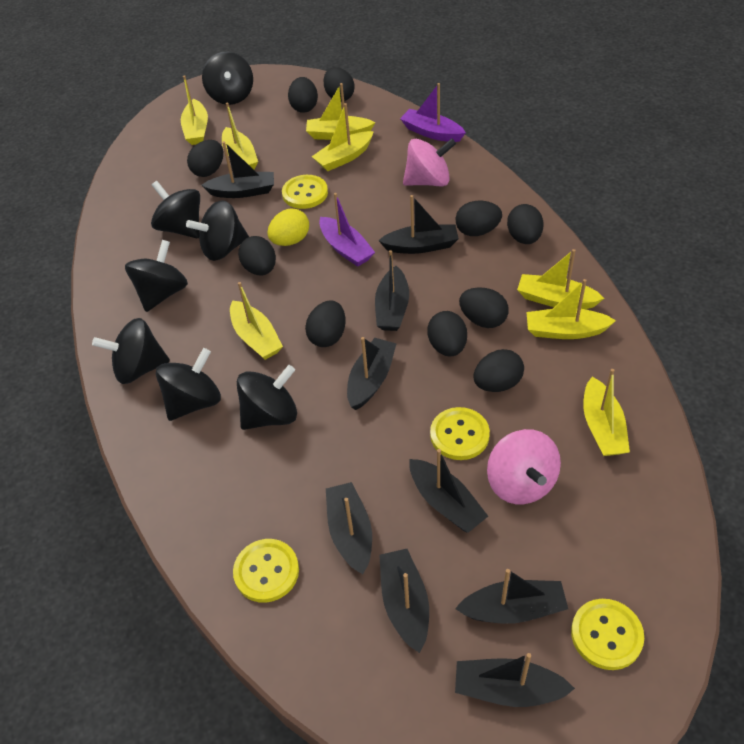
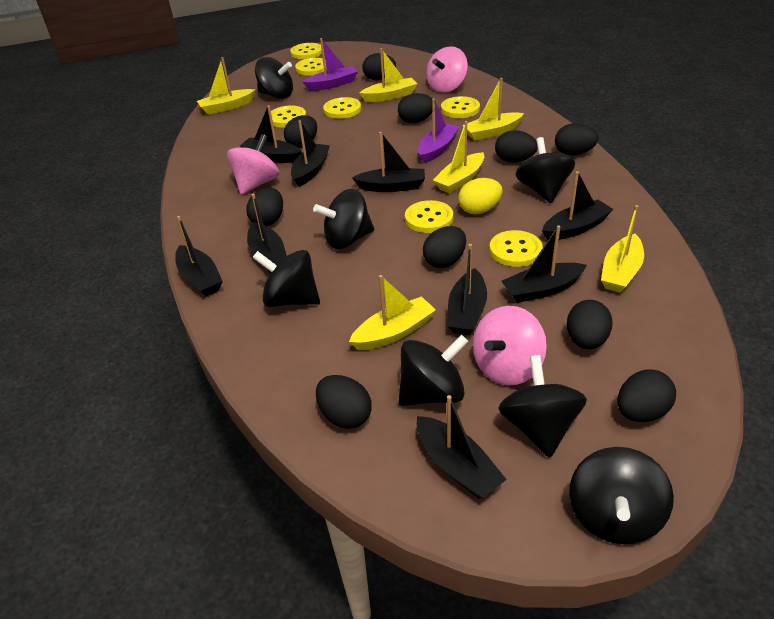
pink spinning top: [403,138,456,186] [487,429,561,504] = 2 -> [227,134,279,195] [426,46,468,93] [473,306,547,386] = 3
yellow boat: [181,75,208,145] [222,103,258,170] [230,282,283,360] [306,83,375,140] [312,103,374,171] [517,249,604,309] [526,279,616,339] [583,369,630,456] = 8 -> [197,57,255,115] [349,275,436,350] [360,48,418,102] [433,121,484,194] [462,78,524,141] [601,205,644,293] = 6
yellow button: [233,539,299,603] [282,175,328,209] [430,407,490,460] [571,599,644,670] = 4 -> [269,105,306,127] [290,43,322,59] [295,58,327,76] [323,97,361,119] [405,200,453,233] [441,96,480,118] [490,230,543,267] = 7

